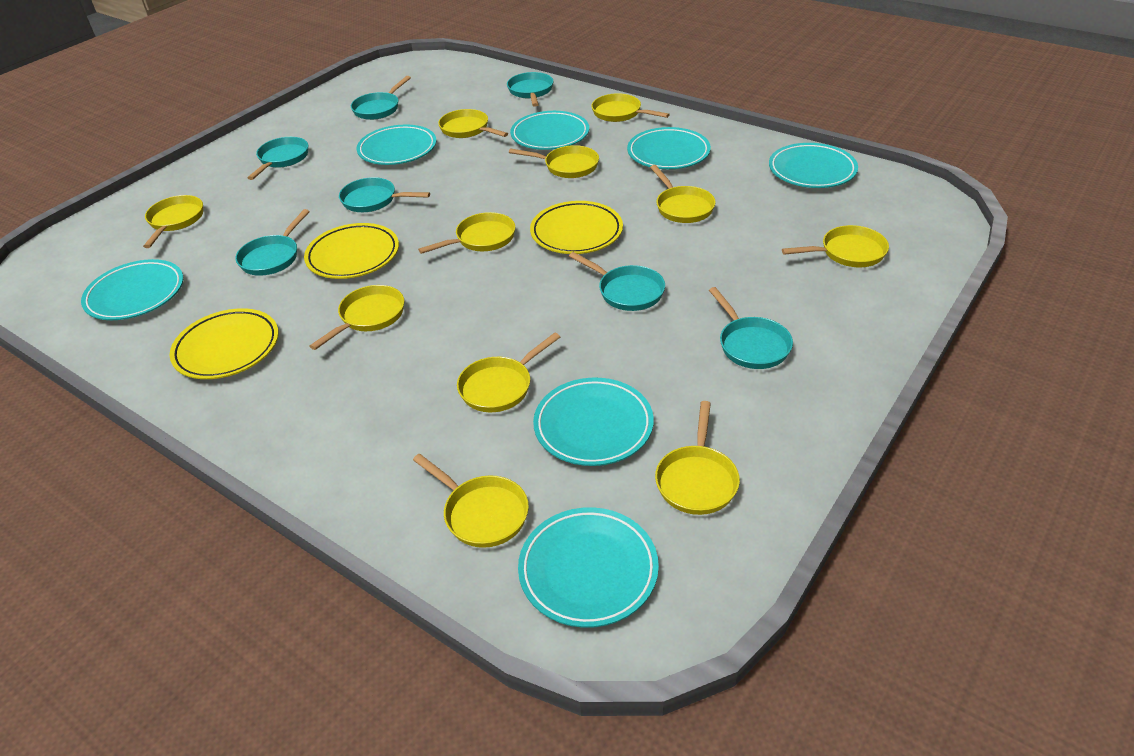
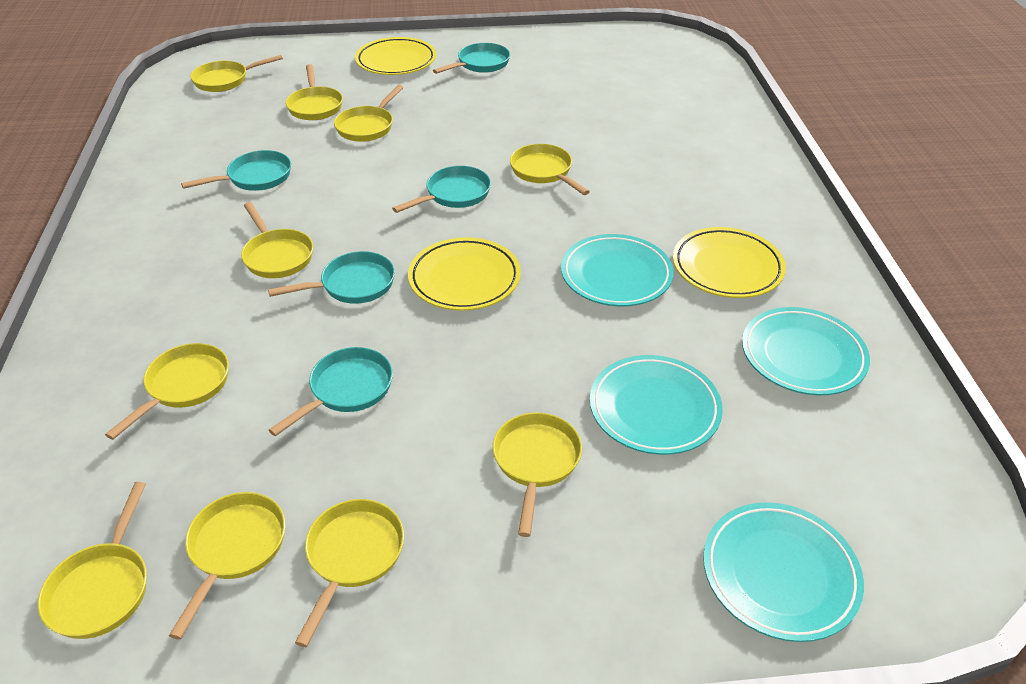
turquoise pan: [235,209,310,276] [247,137,308,180] [339,177,430,212] [351,76,411,120] [507,72,553,107] [569,252,665,311] [709,287,793,369] = 7 -> [181,150,291,191] [268,251,395,304] [269,347,393,436] [392,166,491,213] [433,43,510,74] = 5
turquoise plate: [81,259,183,320] [356,124,436,165] [510,111,589,150] [518,507,659,628] [533,378,654,466] [627,127,711,169] [769,143,858,188] = 7 -> [561,234,674,306] [590,355,723,455] [703,502,864,642] [742,307,870,395] = 4
yellow pan: [143,195,203,248] [310,285,404,350] [413,454,529,548] [418,212,515,254] [438,109,508,138] [457,333,560,412] [509,145,599,178] [591,93,670,122] [650,165,716,223] [655,401,740,515] [782,225,889,267] = 11 -> [38,482,147,639] [105,343,229,440] [169,492,286,640] [190,55,283,92] [241,202,313,278] [286,64,343,120] [295,499,404,647] [334,85,404,142] [493,413,582,537] [510,144,590,195] = 10

